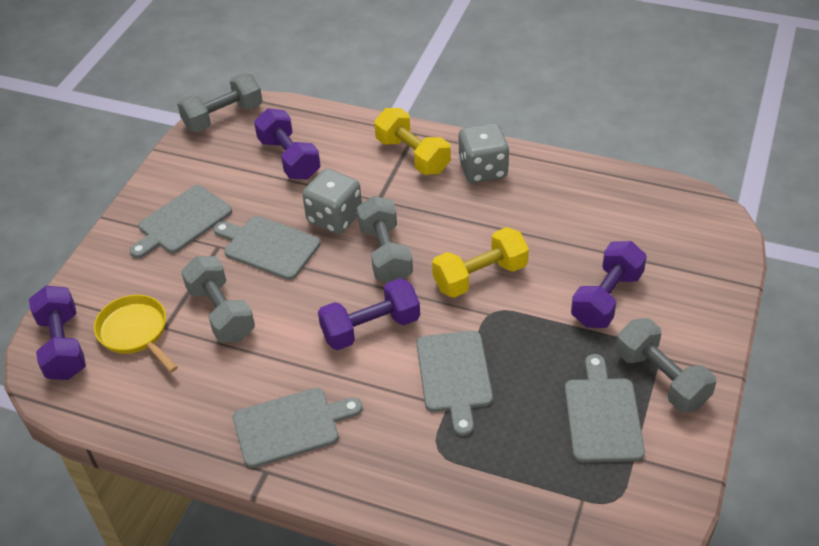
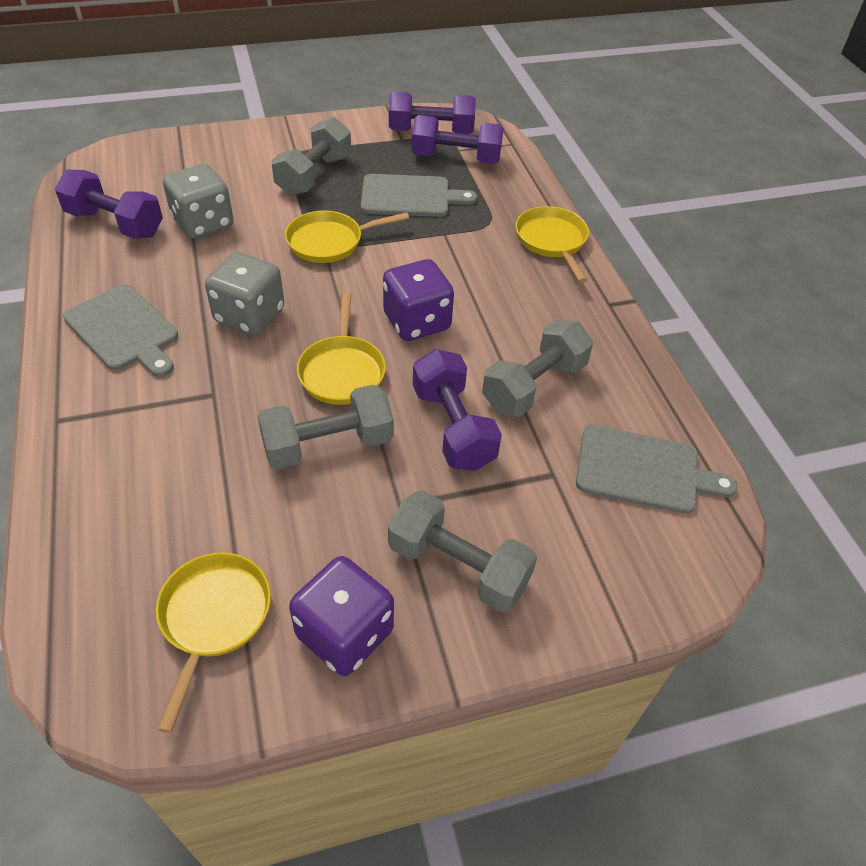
grey cutting board: [130,185,232,258] [213,216,321,280] [233,388,362,468] [416,331,493,436] [565,354,645,463] = 5 -> [63,284,178,377] [361,174,477,217] [576,425,738,514] = 3
purple dice: none = 0 -> [289,556,394,676] [383,259,454,341] = 2
yellow dumbbell: [374,108,451,175] [432,227,529,298] = 2 -> none = 0
yellow pan: [94,295,178,372] = 1 -> [156,552,271,733] [285,211,409,263] [297,292,386,405] [515,206,589,283] = 4

